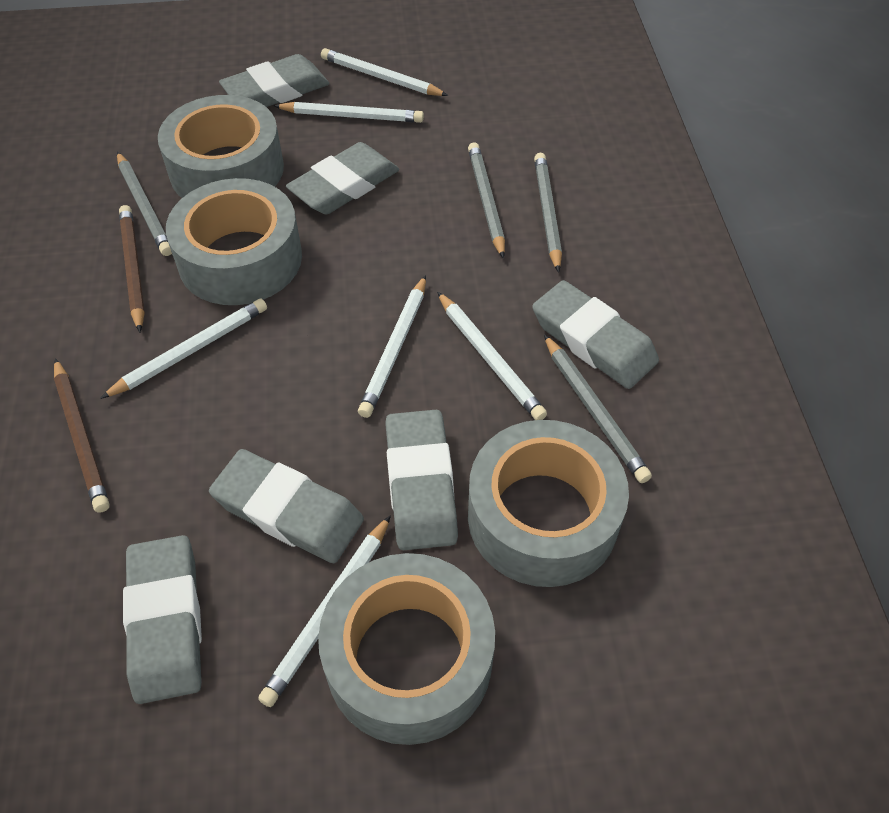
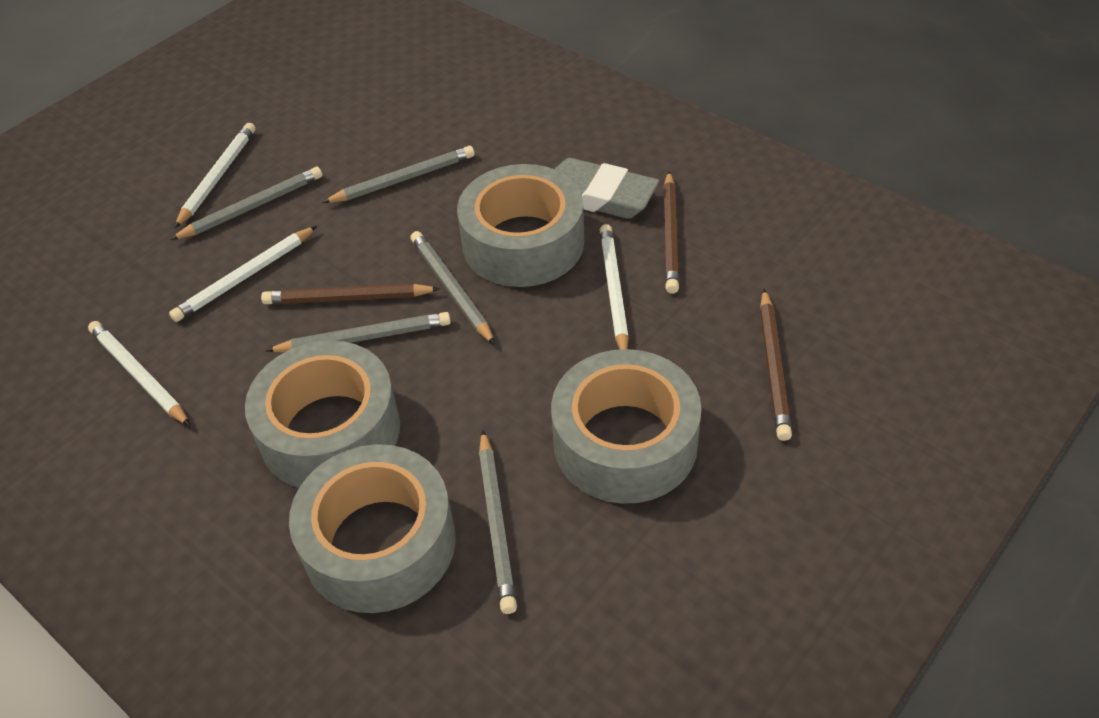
brown pencil: [54,358,110,513] [119,205,145,332] = 2 -> [261,283,440,304] [663,171,679,294] [760,289,792,441] = 3
grey eraser: [123,535,202,704] [209,449,364,563] [219,54,329,107] [286,142,399,214] [385,410,458,550] [532,280,659,389] = 6 -> [555,158,659,219] = 1
grey pencil: [117,152,172,256] [468,142,505,259] [534,153,562,273] [544,335,652,483] = 4 -> [170,167,322,240] [266,312,451,352] [322,146,475,203] [411,231,495,345] [479,430,517,614] = 5
white pencil: [100,299,267,399] [258,515,391,707] [274,102,424,123] [321,48,448,96] [358,275,426,418] [437,292,547,420] = 6 -> [88,321,190,426] [169,226,317,322] [174,123,256,228] [600,224,629,350] = 4

